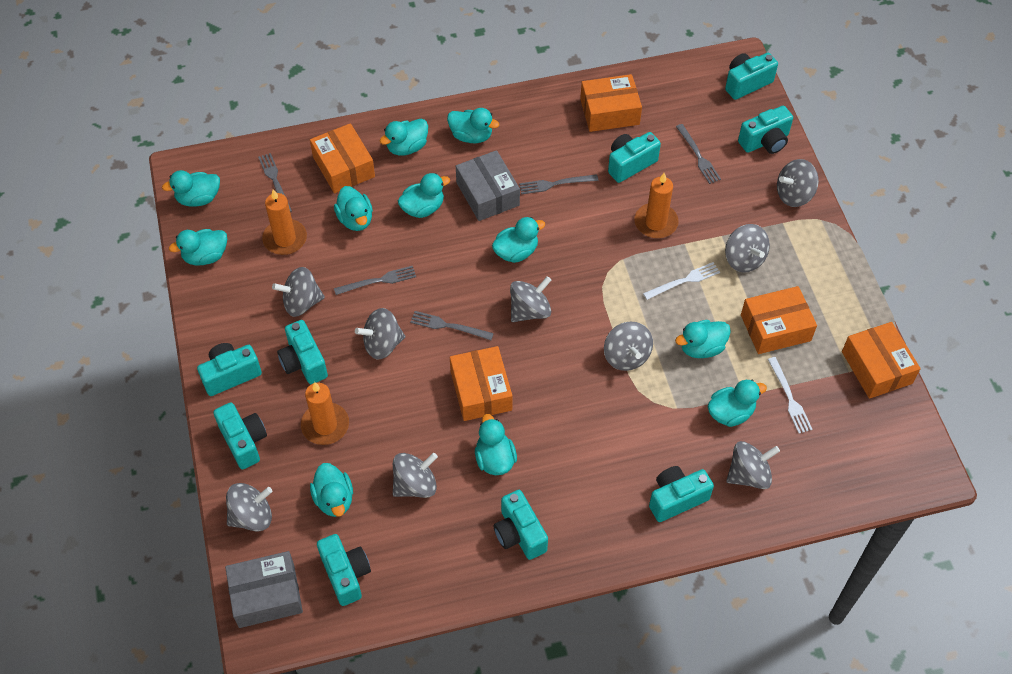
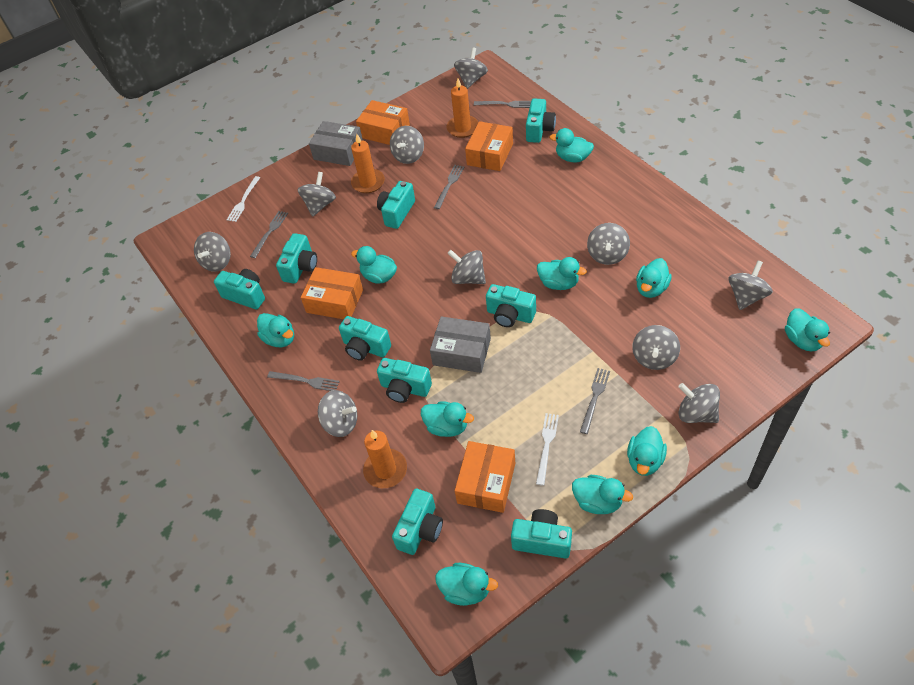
grey spinning top: [226,483,272,531] [272,267,325,317] [355,308,405,360] [393,453,438,498] [510,276,551,322] [604,322,653,371] [725,224,770,273] [726,441,780,489] [777,159,819,207] = 9 -> [194,232,231,272] [297,172,336,217] [318,390,357,437] [390,126,424,164] [447,250,486,284] [454,48,488,89] [587,223,630,265] [632,325,680,370] [678,383,720,423] [729,260,773,310] = 10
orange box: [310,123,375,193] [450,346,512,421] [580,74,642,132] [741,286,817,354] [842,322,921,399] = 5 -> [301,267,363,319] [356,100,410,145] [455,441,515,513] [465,121,513,171] = 4
turquoise duck: [162,170,220,207] [169,229,227,265] [310,463,353,517] [334,186,373,231] [380,119,428,156] [398,173,450,218] [447,108,499,143] [475,414,517,475] [492,217,545,263] [675,320,731,358] [708,380,767,427] = 11 -> [257,313,294,347] [351,246,397,284] [421,401,474,437] [435,563,498,606] [537,257,587,290] [549,128,594,162] [572,475,633,514] [627,426,667,476] [636,258,672,298] [785,308,830,352] = 10

